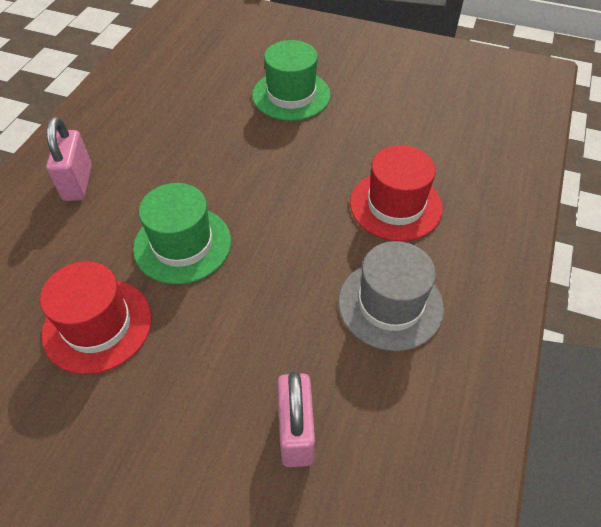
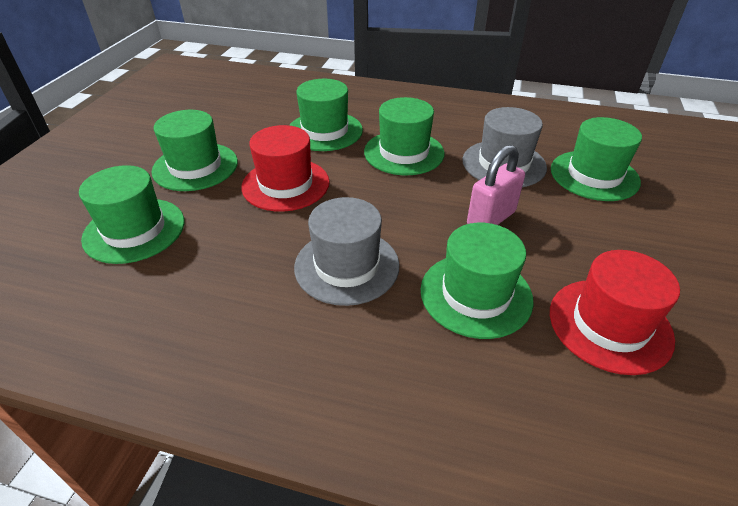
green hat: [133,183,231,284] [252,40,331,121] = 2 -> [79,165,184,264] [152,110,238,191] [289,79,363,151] [364,97,445,175] [421,223,534,339] [551,117,642,201] = 6
grey hat: [338,241,444,351] = 1 -> [294,197,399,306] [462,107,547,187] = 2
pink padlock: [46,117,92,201] [278,371,315,467] = 2 -> [467,145,525,225] = 1

